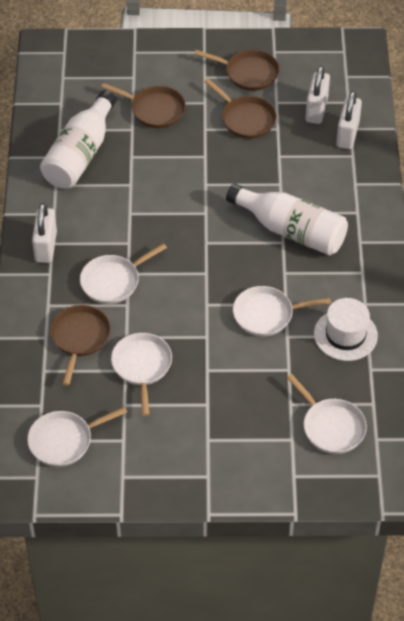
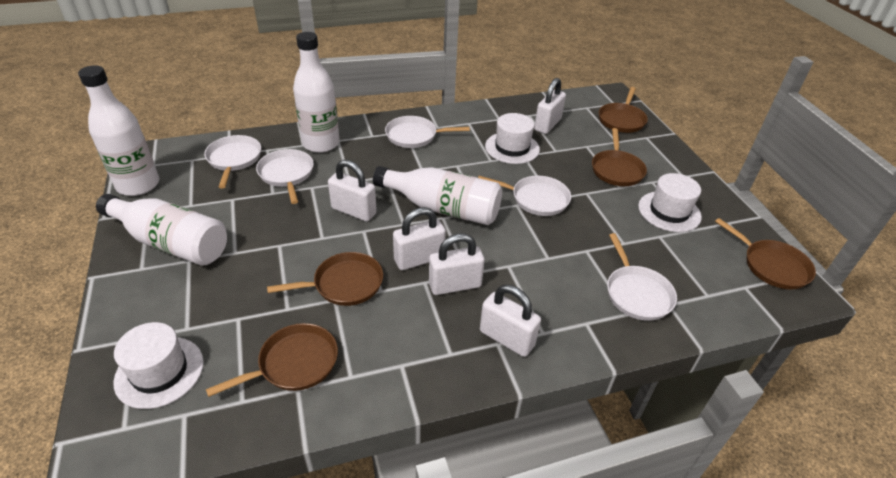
brown pan: [50,305,111,386] [101,83,186,128] [195,50,280,91] [205,79,277,139] = 4 -> [206,323,338,397] [267,252,383,306] [592,128,647,186] [599,87,648,133] [715,218,816,289] = 5
white bottle: [40,90,117,188] [226,183,348,255] = 2 -> [78,65,159,196] [96,194,227,266] [293,32,340,153] [373,166,502,225] = 4
white hat: [314,298,378,361] = 1 -> [113,322,204,409] [485,113,540,164] [638,173,702,232] = 3
white padlock: [32,203,57,263] [306,66,330,124] [336,91,362,149] = 3 -> [328,160,377,221] [393,207,446,270] [429,233,485,295] [480,285,541,357] [534,78,566,134] = 5

